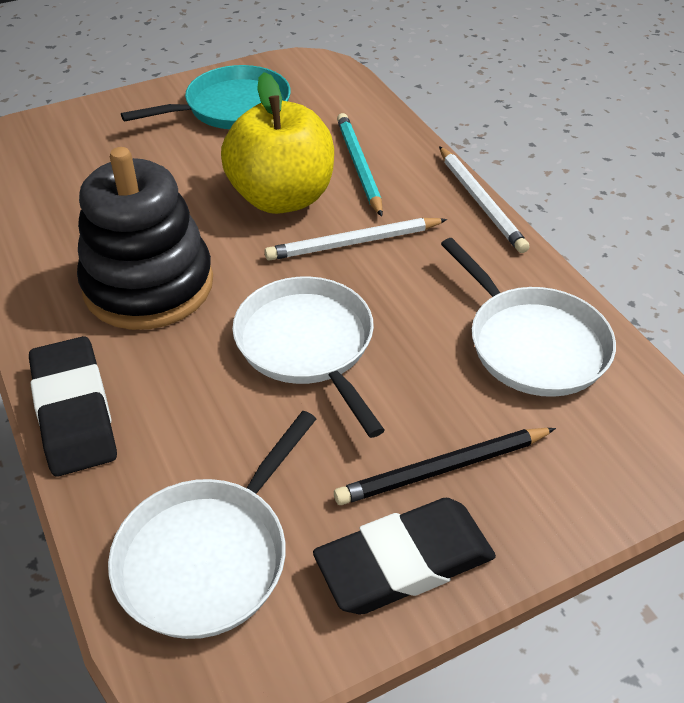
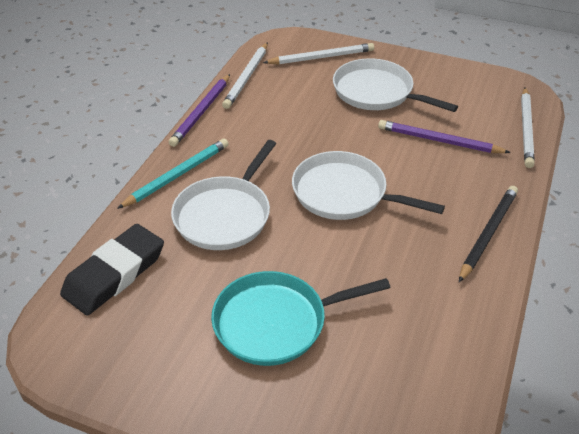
black eraser: [29,336,117,477] [313,498,496,615] = 2 -> [60,224,164,316] = 1
black stacking toy: [77,147,213,330] = 1 -> none = 0
purple pencil: none = 0 -> [168,74,230,147] [378,120,511,153] = 2
white pencil: [264,218,447,261] [439,146,529,253] = 2 -> [222,42,268,109] [263,43,374,65] [521,87,535,168] = 3
yellow apple: [221,72,334,214] = 1 -> none = 0

